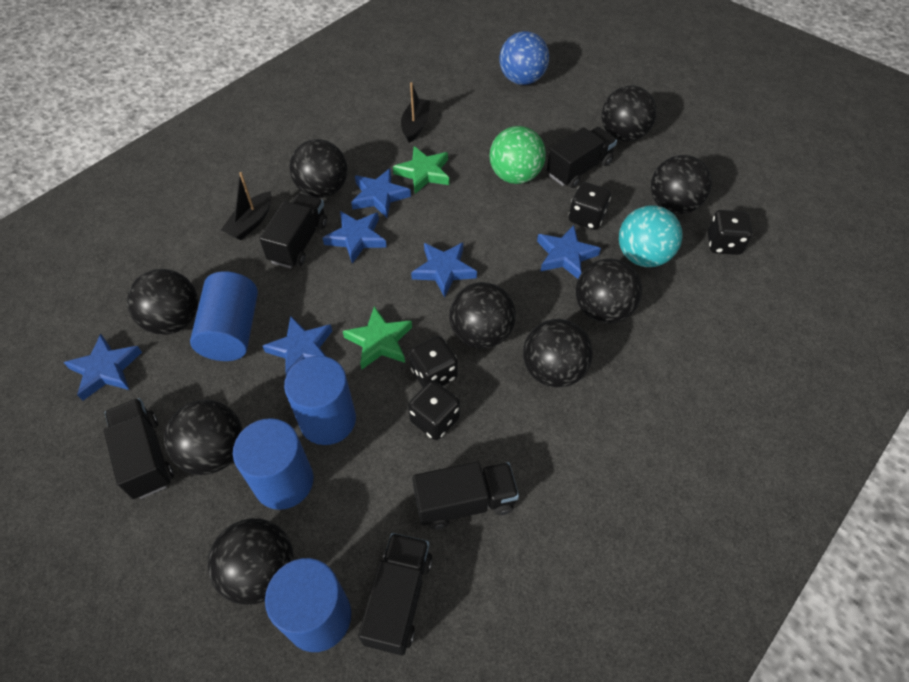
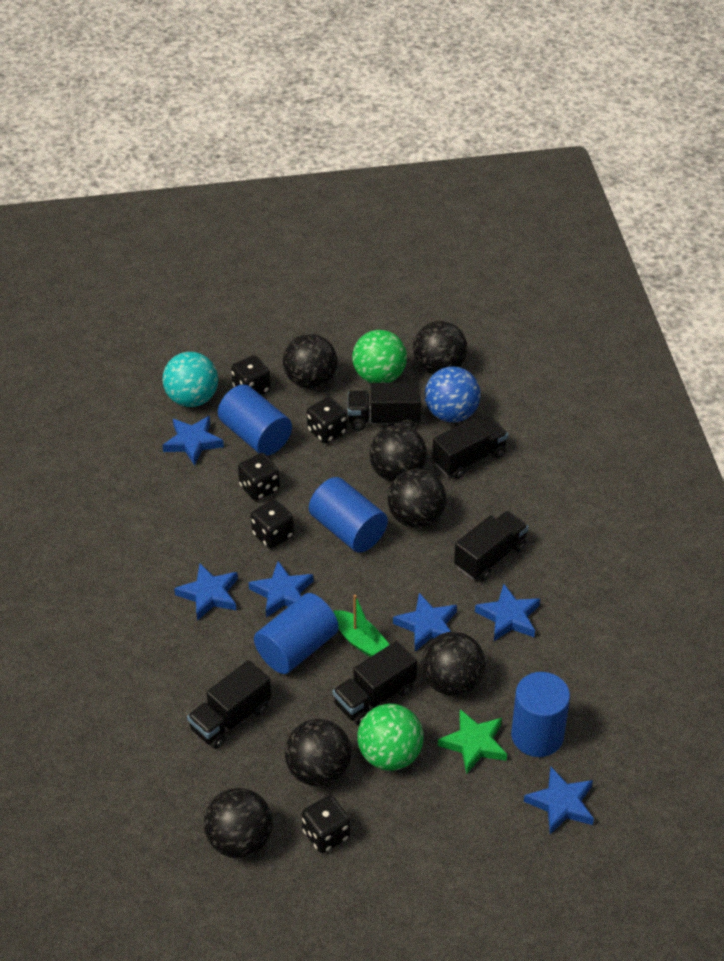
black ball: [127,269,198,335] [164,400,243,475] [208,518,294,605] [289,139,348,198] [449,282,516,349] [523,319,593,388] [576,259,642,324] [602,86,657,142] [651,155,712,214] = 9 -> [204,788,273,858] [283,334,338,389] [285,719,352,786] [369,425,427,482] [387,469,446,528] [413,321,468,374] [422,632,486,696] = 7
black boat: [221,172,272,240] [401,82,430,143] = 2 -> none = 0
black dice: [408,381,460,440] [409,336,458,388] [569,182,611,230] [708,210,752,255] = 4 -> [231,355,271,395] [238,453,280,501] [251,499,294,549] [301,795,351,853] [307,397,347,444] = 5
green ball: [489,126,546,184] = 1 -> [352,330,407,383] [357,704,424,771] = 2
green boat: none = 0 -> [334,595,390,657] = 1
green star: [343,306,412,369] [393,146,449,194] = 2 -> [438,709,507,774] = 1

